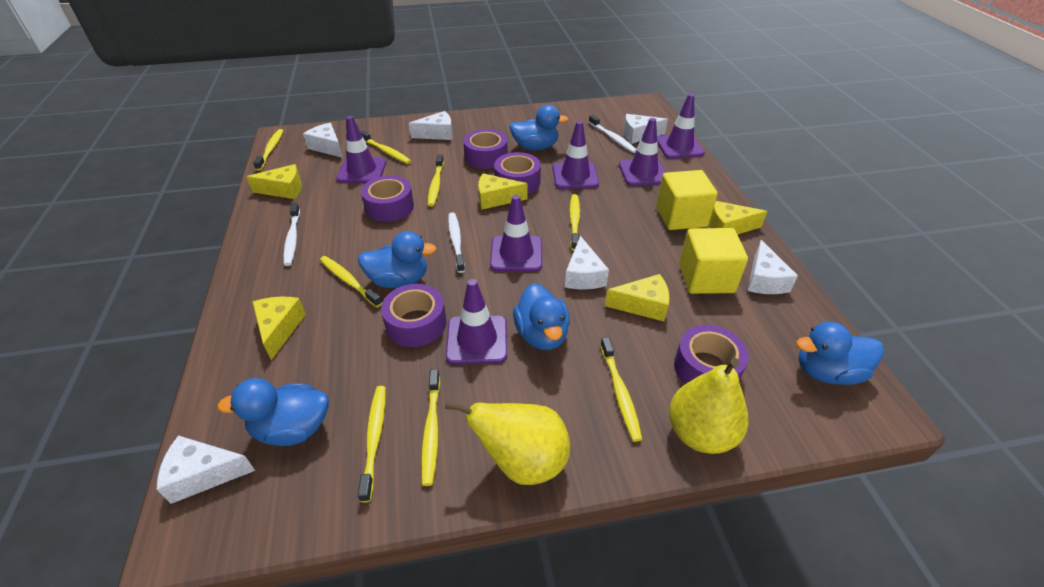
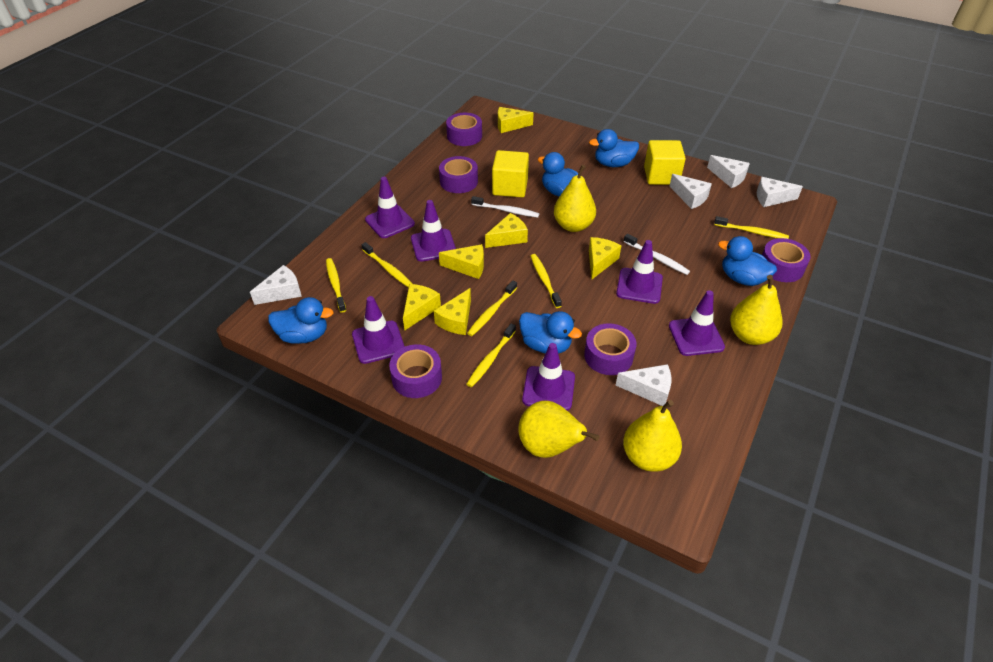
white cheese: [157,436,255,504] [303,123,343,158] [409,111,453,140] [565,236,609,290] [624,114,668,144] [748,240,798,294] = 6 -> [250,265,302,305] [616,364,671,406] [669,174,712,209] [707,155,750,188] [757,177,803,207] = 5
white toothbrush: [283,203,300,266] [448,212,465,273] [589,115,637,153] = 3 -> [471,196,539,218] [624,234,690,275] = 2
yellow cheese: [246,164,302,199] [252,297,306,360] [478,173,528,210] [605,274,670,321] [709,201,768,235] = 5 -> [403,284,441,330] [434,288,471,335] [439,244,484,279] [485,213,528,248] [498,107,534,133] [589,237,621,280] = 6
yellow pear: [445,401,570,485] [669,358,748,454] = 2 -> [518,401,600,458] [554,165,596,232] [623,400,682,472] [730,275,782,345] = 4
yellow toothbrush: [253,129,283,171] [320,256,382,308] [358,386,386,503] [360,130,411,164] [421,369,440,486] [428,154,444,207] [570,194,580,251] [600,337,642,442] = 8 -> [326,258,346,313] [361,242,412,288] [467,281,517,336] [467,323,516,387] [531,254,562,308] [714,216,789,239] = 6

